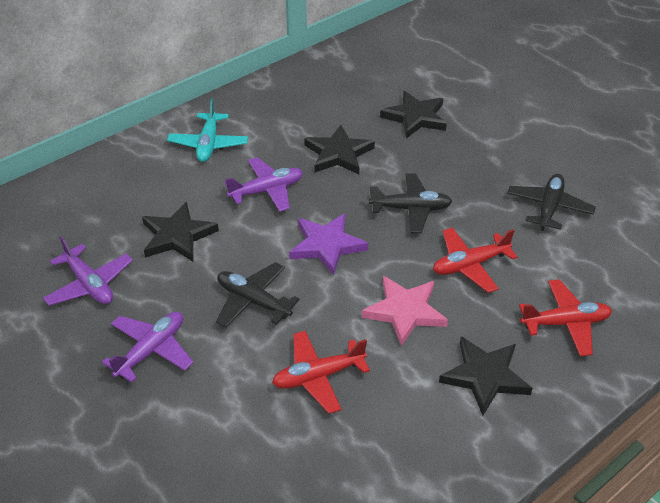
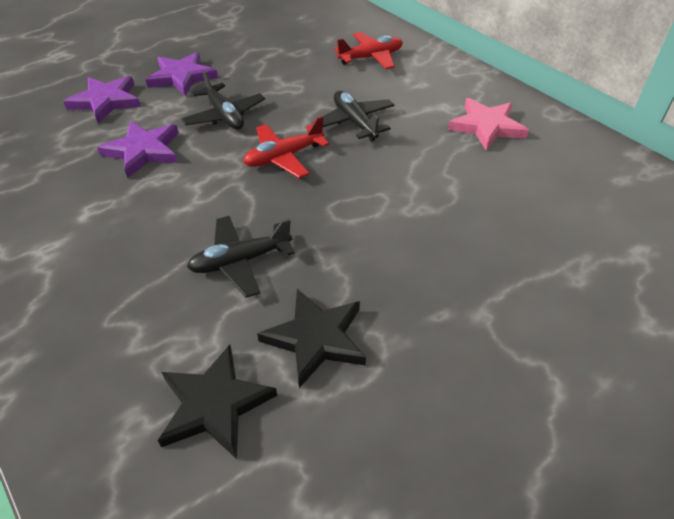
black star: [142,202,219,262] [304,125,375,174] [380,91,447,138] [439,337,533,416] = 4 -> [157,345,277,459] [257,289,366,388] = 2
purple plane: [43,236,133,306] [102,311,194,383] [224,157,303,212] = 3 -> none = 0
purple star: [289,213,368,275] = 1 -> [63,76,141,123] [97,121,179,178] [146,52,218,96] = 3
red plane: [272,331,370,414] [433,227,517,293] [519,279,612,356] = 3 -> [243,116,329,178] [334,32,403,69] = 2
turquoise plane: [167,98,248,162] = 1 -> none = 0

